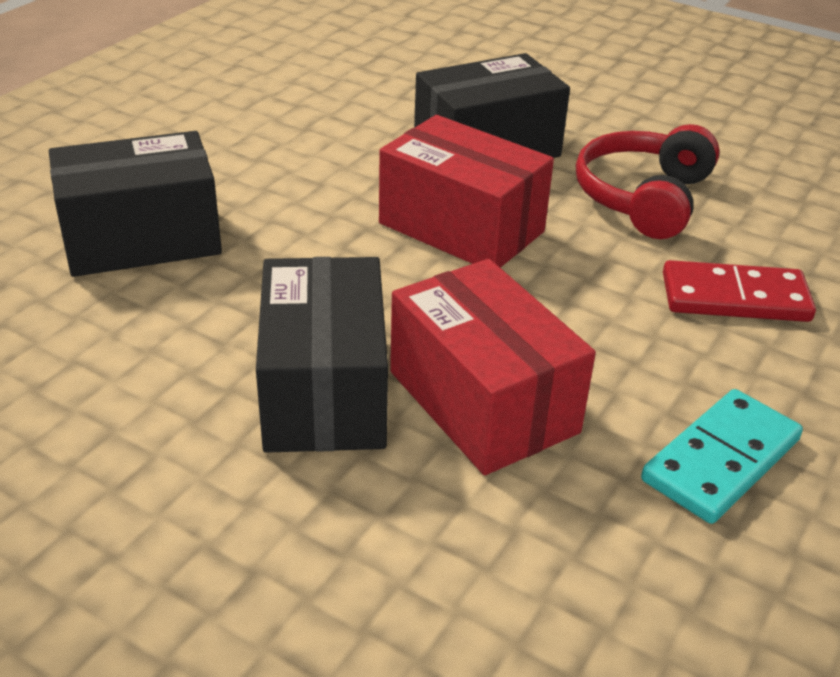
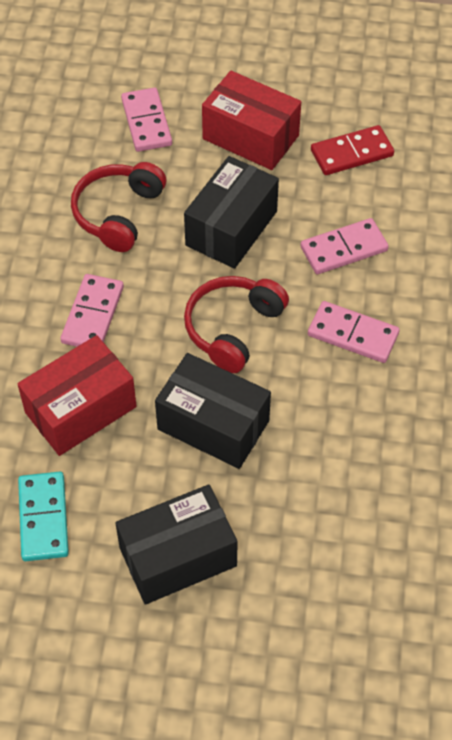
pink domino: none = 0 -> [60,274,124,347] [121,88,172,152] [300,218,389,274] [308,301,400,363] = 4
red headphones: [576,124,720,239] = 1 -> [71,162,166,252] [184,276,289,373] = 2

